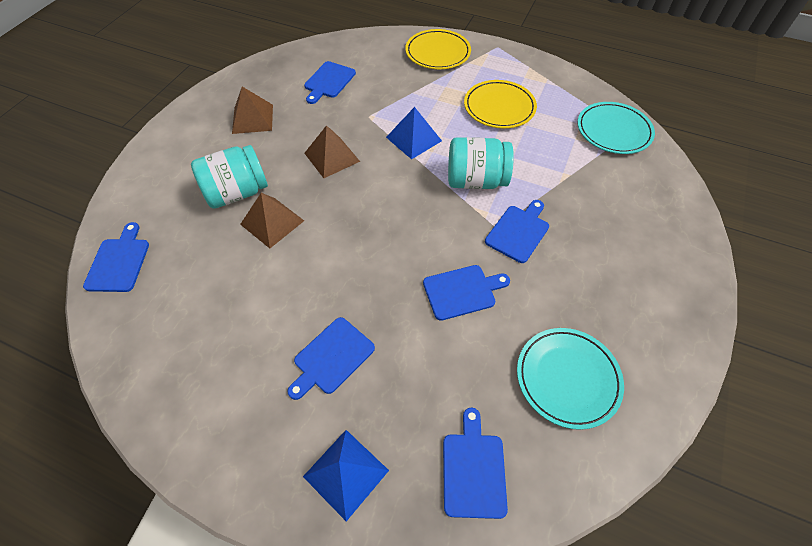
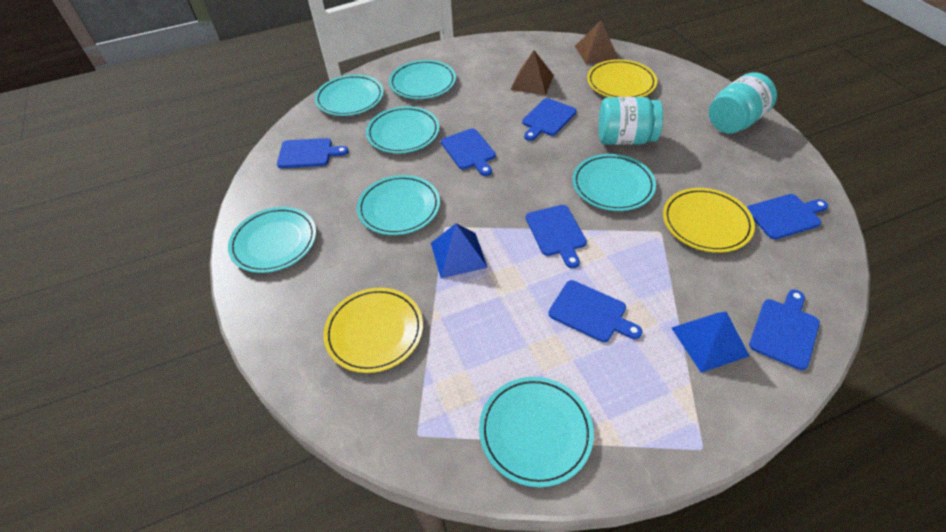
blue cutting board: [83,222,149,292] [288,317,375,400] [304,61,356,104] [423,265,510,321] [443,408,508,519] [485,200,549,263] = 6 -> [277,138,349,168] [441,128,496,176] [522,98,576,141] [526,205,587,268] [548,280,642,342] [747,194,828,239] [749,290,820,370] = 7
brown pyramid: [232,87,273,134] [240,193,304,248] [304,125,360,178] = 3 -> [510,50,554,95] [575,21,619,64] = 2
turquoise plate: [517,328,624,430] [578,102,655,154] = 2 -> [228,207,316,273] [315,74,384,116] [357,175,440,235] [366,106,440,153] [389,60,456,99] [479,377,594,487] [572,154,656,211] = 7
yellow plate: [405,29,471,69] [464,80,537,128] = 2 -> [323,287,423,373] [587,59,657,97] [663,188,755,253] = 3

